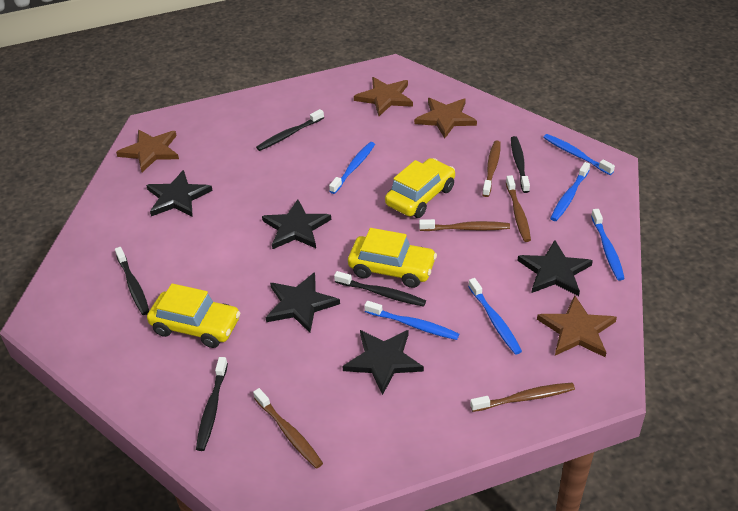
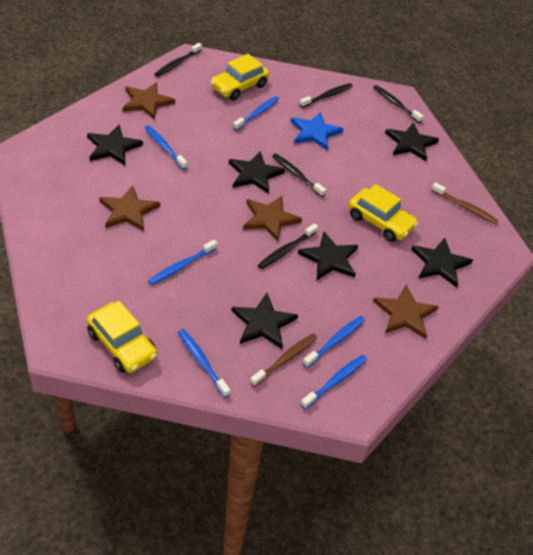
black star: [146,170,213,217] [262,200,331,249] [265,272,340,333] [342,330,424,395] [518,240,593,296] = 5 -> [87,125,143,165] [229,151,285,194] [231,293,298,349] [298,232,358,280] [385,122,439,161] [411,238,473,288] = 6
blue star: none = 0 -> [291,112,343,150] = 1
brown toothbrush: [253,388,323,469] [419,219,510,231] [470,383,575,412] [482,140,501,197] [506,175,531,242] = 5 -> [250,333,317,387] [431,182,499,224] = 2

